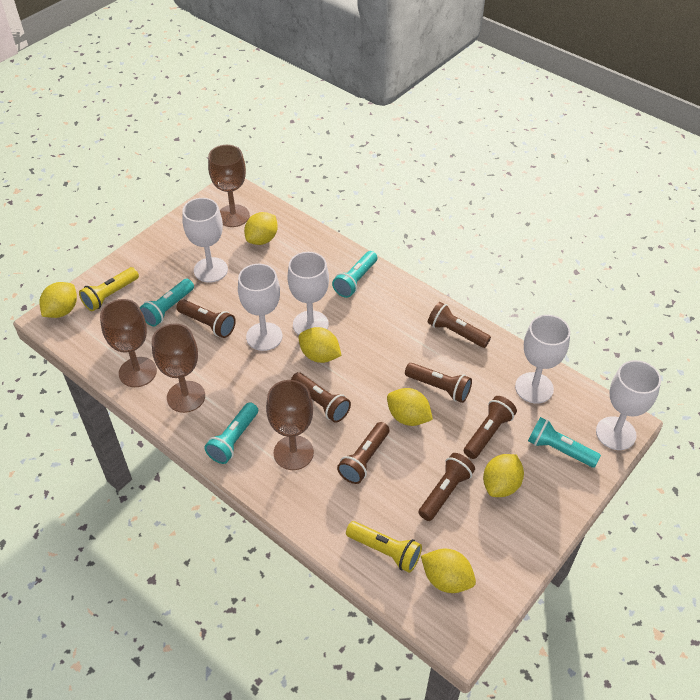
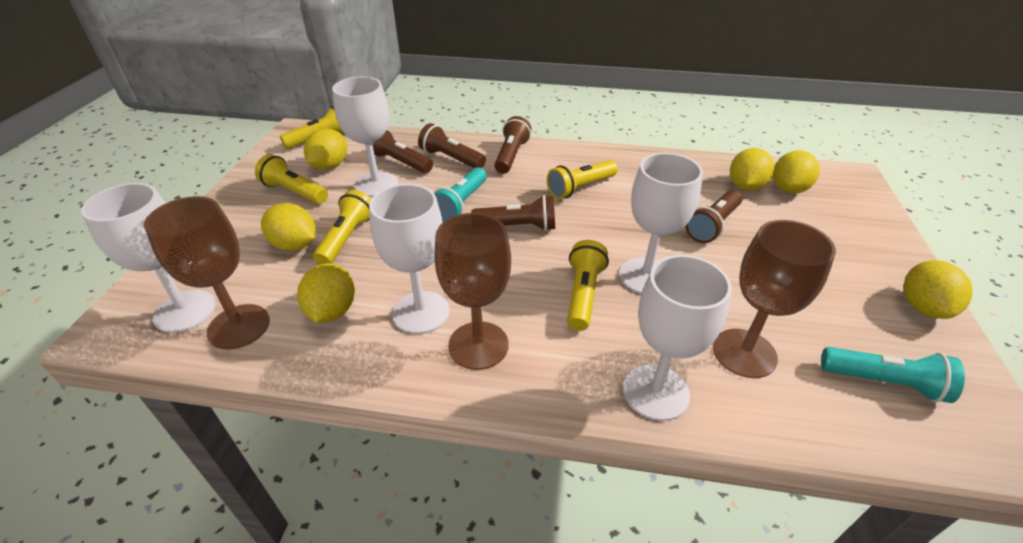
brown flashlight: [176,299,236,338] [291,372,351,423] [337,422,390,484] [405,363,472,403] [418,453,475,521] [428,302,491,348] [464,396,517,459] = 7 -> [372,129,433,173] [418,123,486,168] [471,195,555,231] [494,116,531,174] [685,190,742,243] = 5
brown goblet: [100,299,157,387] [152,323,205,413] [208,145,250,227] [266,380,314,470] = 4 -> [144,196,270,349] [434,213,511,370] [713,220,836,378] = 3
turquoise flashlight: [140,279,194,327] [204,402,258,464] [332,251,377,298] [528,417,601,468] = 4 -> [434,167,487,221] [821,347,965,403] = 2
yellow flashlight: [79,267,139,311] [346,521,422,573] = 2 -> [255,154,328,204] [280,106,344,149] [313,190,371,264] [547,160,618,199] [567,240,609,331] = 5

